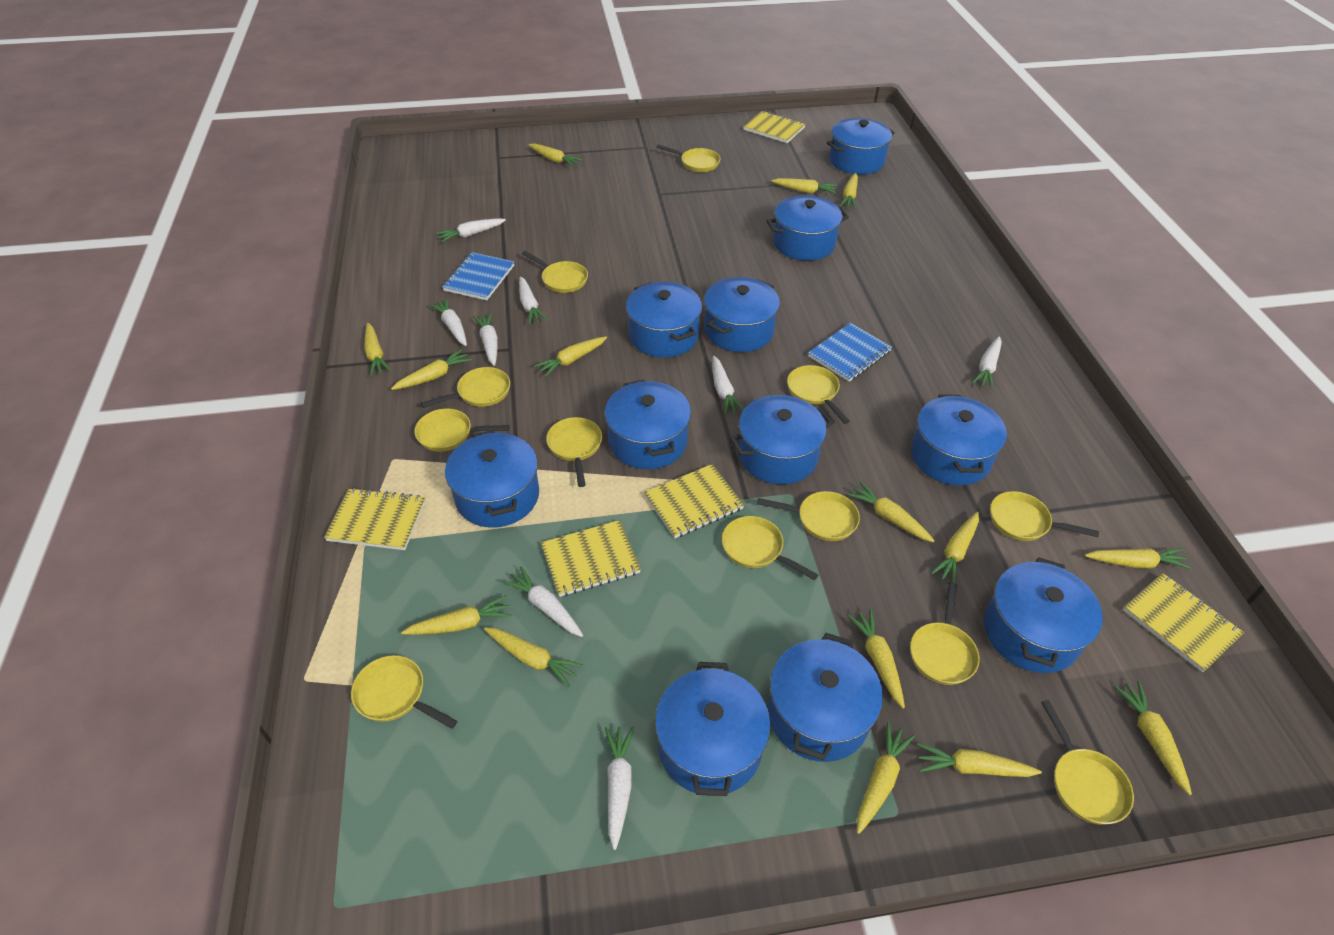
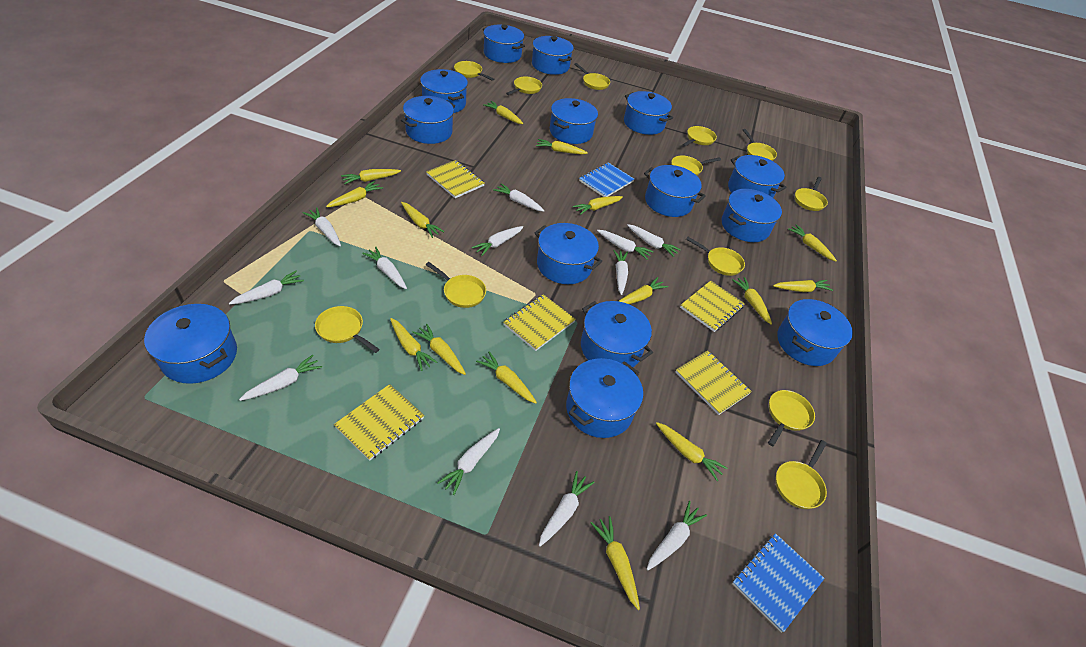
blue pot: [445,430,539,528] [605,380,691,469] [626,282,702,357] [655,662,770,796] [704,277,780,352] [730,395,833,484] [766,195,849,261] [768,633,883,762] [827,118,895,174] [911,394,1007,485] [984,557,1103,673] = 11 -> [144,304,237,384] [401,96,455,144] [420,69,468,113] [483,25,525,63] [532,36,574,75] [535,223,602,284] [550,98,598,144] [566,358,643,438] [581,301,653,367] [624,91,673,135] [644,165,706,217] [722,189,782,242] [728,155,786,198] [778,299,853,366] = 14
white carrot: [429,298,467,346] [436,218,506,243] [473,313,498,366] [502,566,583,637] [519,276,548,325] [605,727,634,850] [712,356,744,415] [972,336,1002,389] = 8 -> [229,271,304,305] [239,355,322,401] [303,207,341,246] [362,247,407,289] [437,428,500,495] [472,226,523,256] [493,184,545,211] [539,471,594,547] [597,230,654,260] [613,250,628,295] [627,224,681,257] [647,501,707,571] = 12

